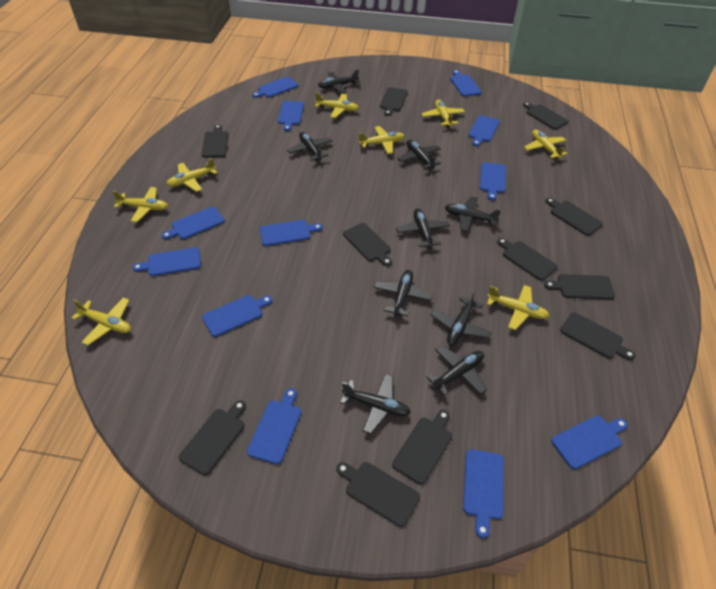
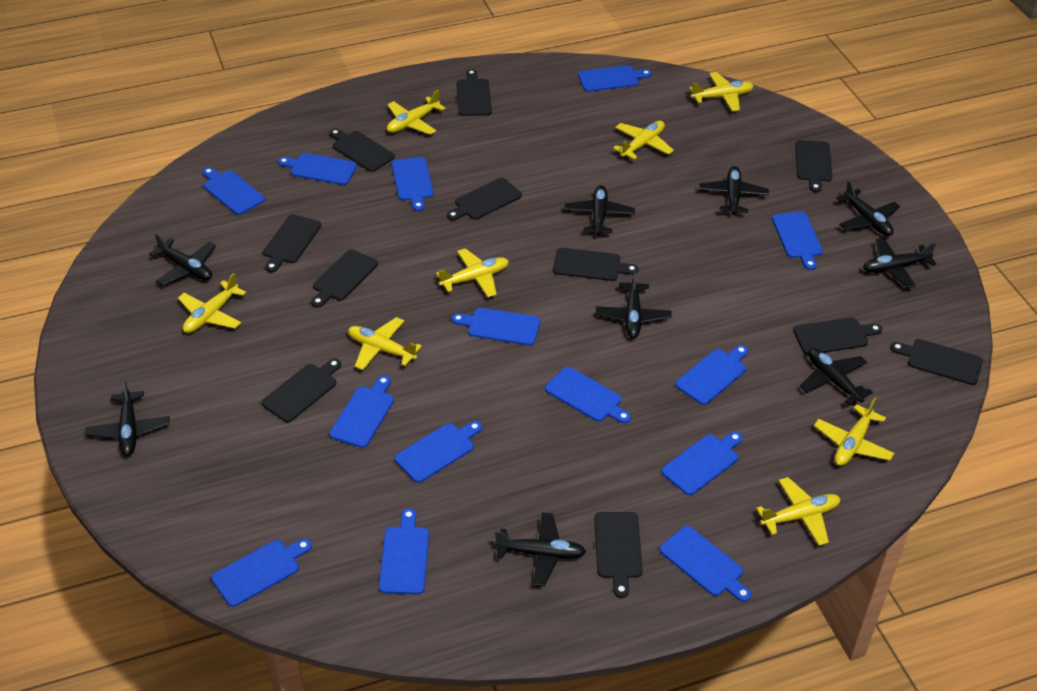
blue cutting board: [133,247,201,276] [162,207,225,239] [202,295,272,337] [247,388,301,464] [252,77,298,98] [260,220,323,246] [278,101,304,131] [450,70,481,97] [463,449,504,538] [468,115,500,146] [480,162,506,200] [551,416,628,469] = 12 -> [203,167,265,215] [211,539,312,607] [278,153,357,185] [330,376,394,448] [379,508,429,594] [392,157,433,211] [395,421,482,483] [452,308,540,346] [545,367,631,423] [578,65,652,92] [660,526,751,602] [661,432,742,495] [675,345,748,405] [772,212,823,270] = 14

